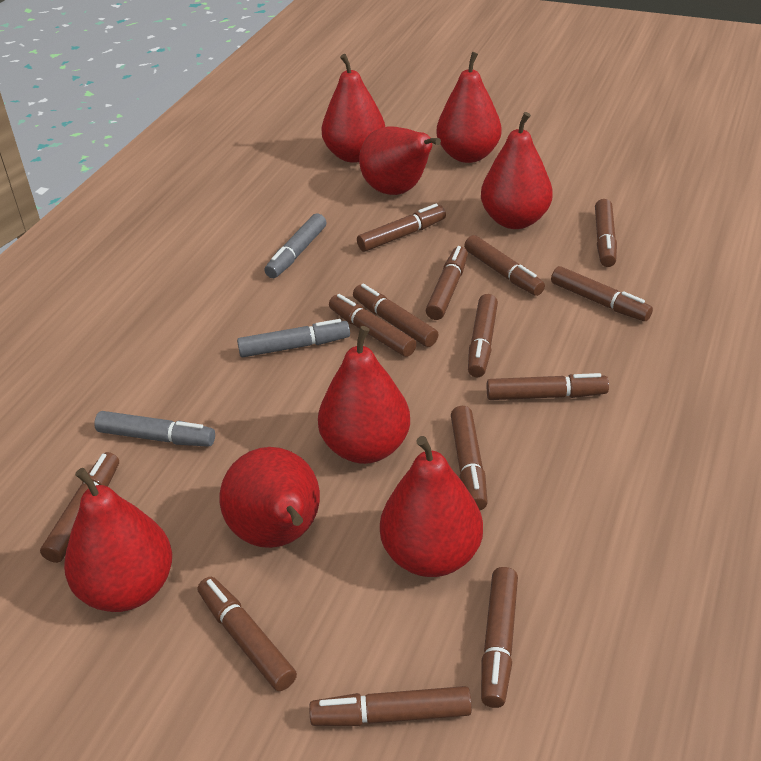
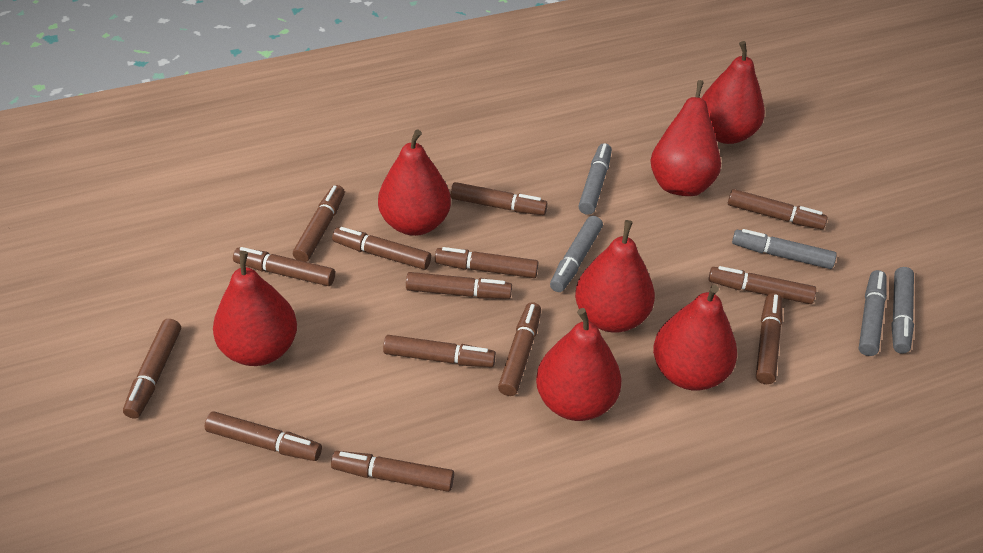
grey marker: [94,411,215,447] [237,319,350,358] [264,213,327,278] = 3 -> [550,216,603,292] [578,143,612,215] [732,229,837,269] [859,270,887,356] [891,267,914,354] = 5
red pear: [64,468,172,612] [220,447,320,548] [318,326,410,464] [321,54,385,163] [359,126,441,195] [380,436,483,577] [437,52,502,163] [481,112,553,229] = 8 -> [213,251,297,366] [378,129,451,236] [536,308,622,421] [575,220,655,332] [650,80,721,196] [653,285,737,391] [702,41,765,144] = 7

